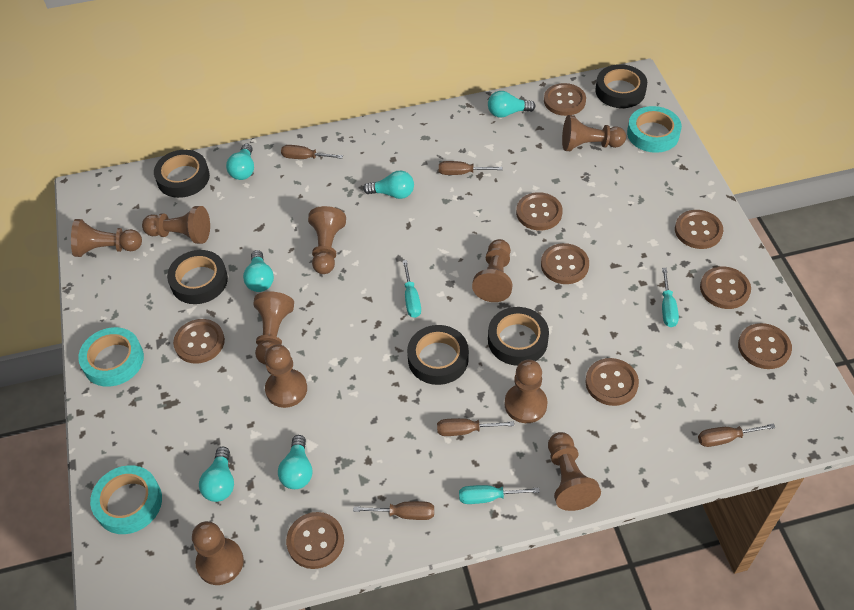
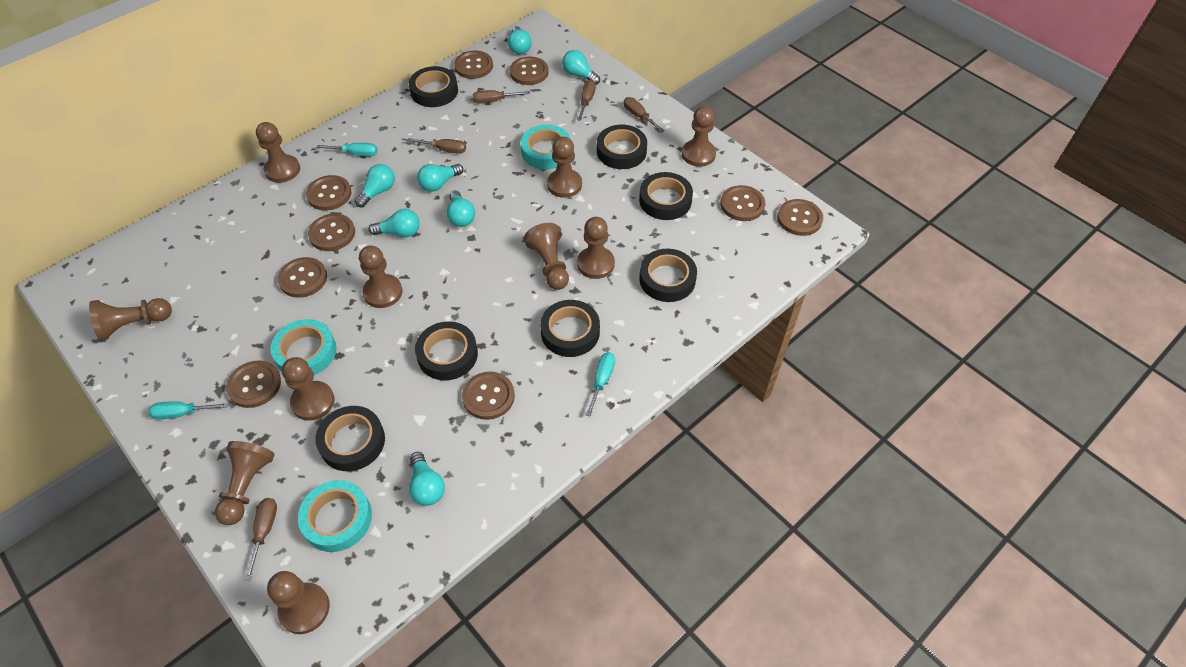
black tape: [154,150,210,198] [167,250,228,304] [407,325,469,385] [488,307,549,366] [595,64,647,108] = 5 -> [315,406,385,471] [409,66,458,107] [415,321,478,381] [540,300,600,357] [597,125,647,169] [639,172,693,220] [639,249,697,302] = 7
turquoise light bulb: [199,447,234,502] [226,144,254,180] [243,250,274,292] [278,435,312,489] [363,171,414,199] [488,91,536,118] = 6 -> [355,164,395,207] [369,209,420,237] [409,452,445,506] [417,164,463,192] [447,190,475,227] [508,26,532,54] [562,50,600,85] = 7

